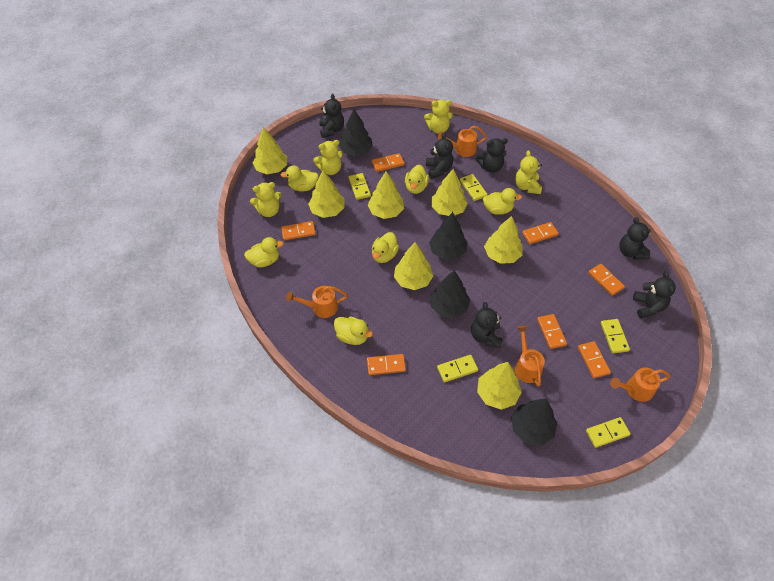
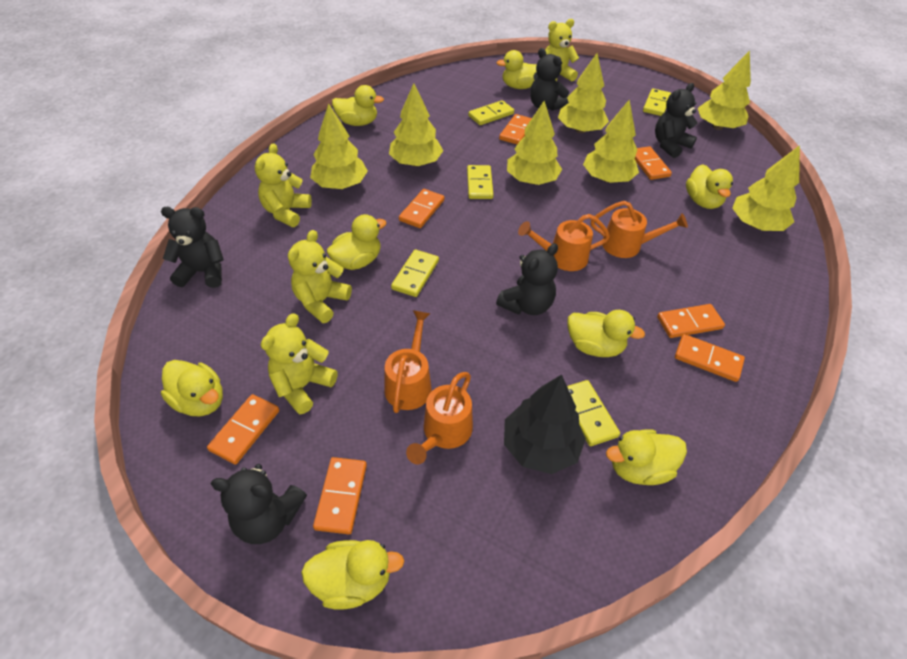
black teddy bear: [319,94,344,138] [426,133,453,179] [471,302,503,348] [476,138,508,173] [619,217,651,259] [633,271,676,319] = 6 -> [161,207,224,288] [211,464,307,544] [496,243,558,315] [530,48,569,111] [655,83,698,158] = 5
black tree: [338,110,373,156] [429,212,467,260] [430,270,470,318] [511,399,557,446] = 4 -> [504,374,586,474] = 1
yellow duck: [244,237,284,267] [281,166,319,191] [334,317,373,345] [372,232,399,263] [405,165,429,194] [483,188,522,215] = 6 -> [161,360,223,416] [301,540,404,609] [327,214,386,270] [332,85,384,126] [496,50,537,89] [567,310,645,357] [606,429,687,485] [686,164,733,209] = 8

